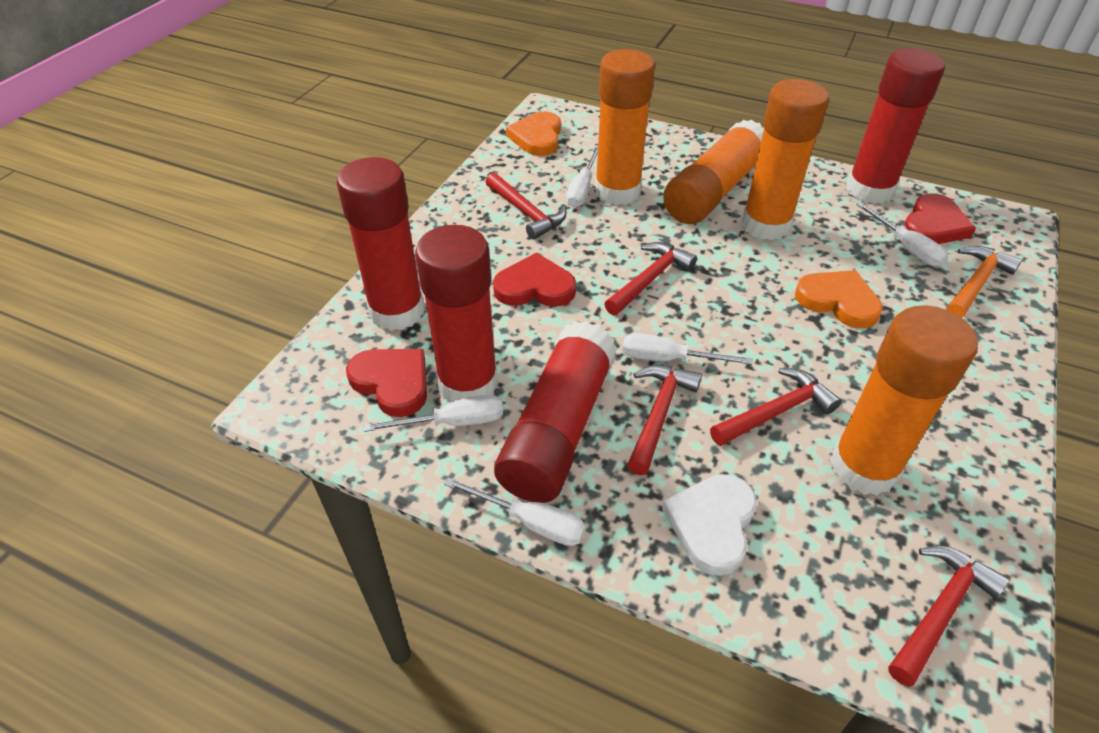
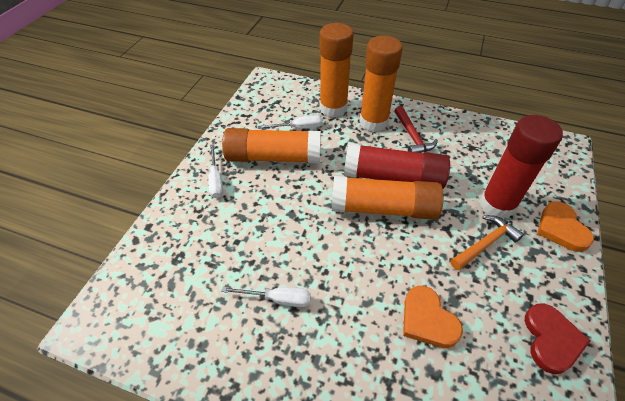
red glue stick: [337,157,424,331] [415,225,498,402] [494,321,617,503] [847,48,945,204] = 4 -> [344,143,450,189] [480,115,563,219] = 2
red hammer: [486,173,566,240] [605,242,697,315] [627,365,702,475] [710,368,841,446] [888,546,1010,687] = 5 -> [394,106,438,153] = 1
red heart: [346,349,427,417] [493,253,576,307] [904,193,976,244] = 3 -> [525,303,590,374] = 1
white heart: [662,474,757,576] = 1 -> none = 0
white screwdriver: [364,395,503,432] [444,477,586,546] [566,147,598,208] [623,333,752,365] [856,202,948,266] = 5 -> [208,144,223,198] [221,287,311,307] [258,115,323,129] = 3

